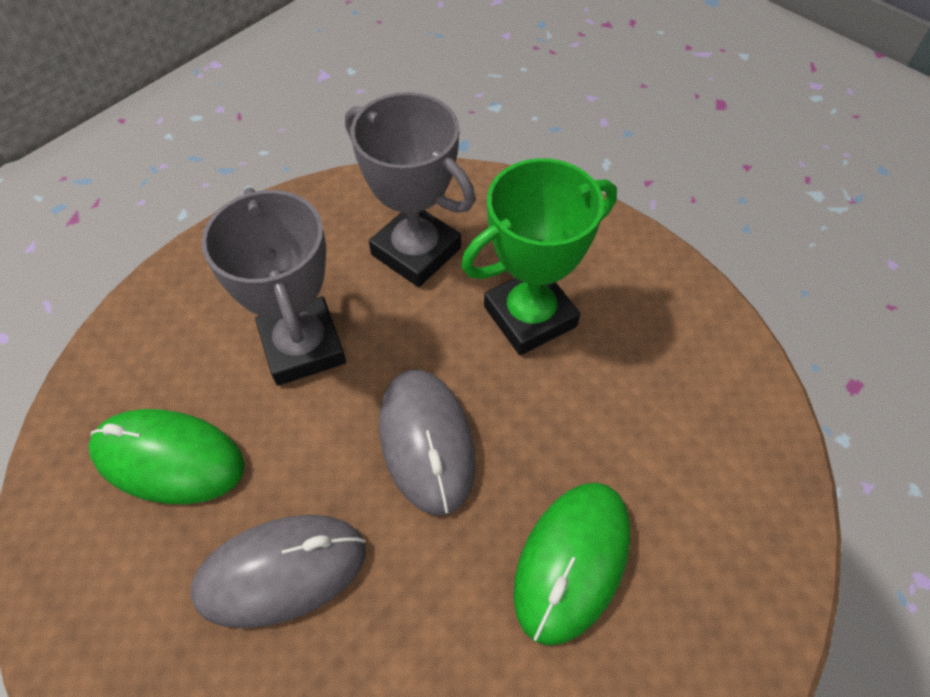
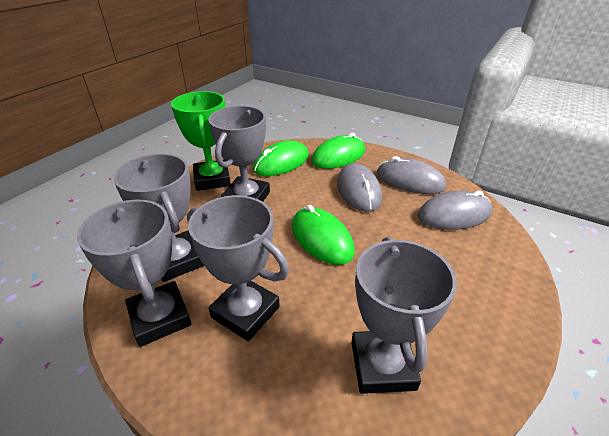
green mouse: [88,409,245,504] [514,483,631,646] = 2 -> [253,141,309,176] [292,205,355,265] [311,133,365,169] = 3
grey mouse: [190,514,366,628] [379,370,476,515] = 2 -> [337,163,382,212] [377,156,446,194] [418,191,492,230] = 3
grey trophy: [201,187,346,386] [345,92,475,287] = 2 -> [77,200,191,347] [113,154,204,282] [187,195,289,341] [208,106,270,202] [351,237,457,394] = 5

